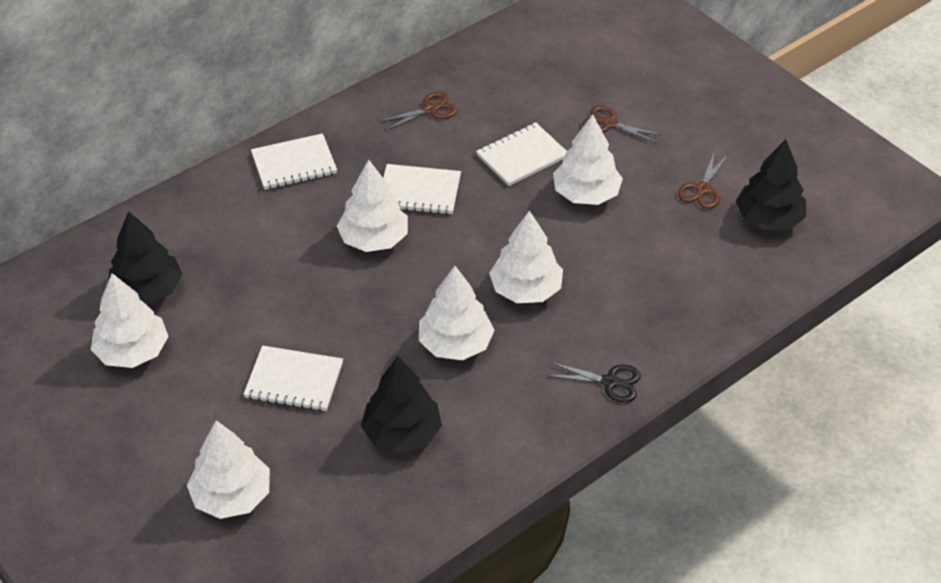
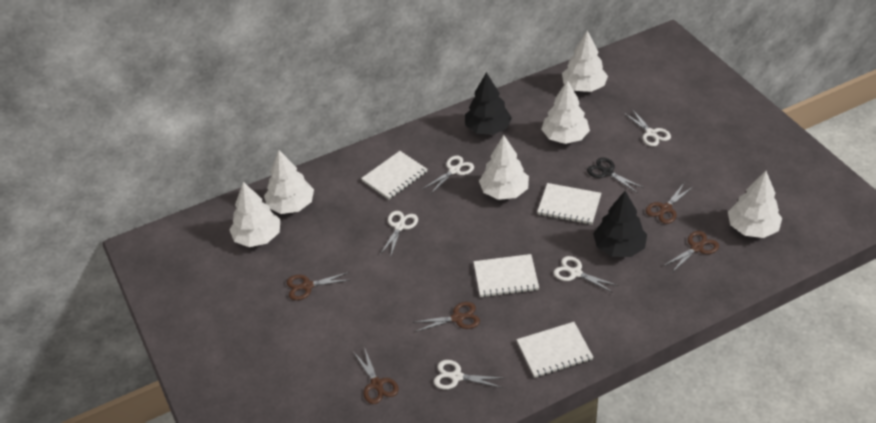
black tree: [108,211,183,304] [361,356,442,454] [735,139,806,230] = 3 -> [465,72,512,135] [593,191,647,257] = 2
brown scissors: [379,92,457,131] [582,105,663,144] [678,153,728,209] = 3 -> [287,272,349,300] [354,347,399,404] [415,302,480,332] [646,183,694,224] [663,231,719,272] = 5
white scissors: none = 0 -> [380,211,418,258] [423,155,474,193] [434,360,503,390] [553,256,619,293] [624,109,671,147] = 5

